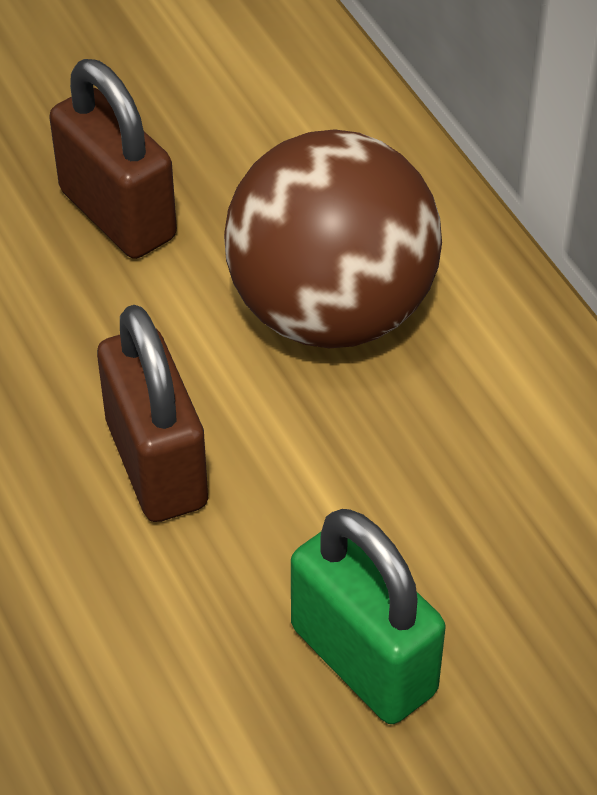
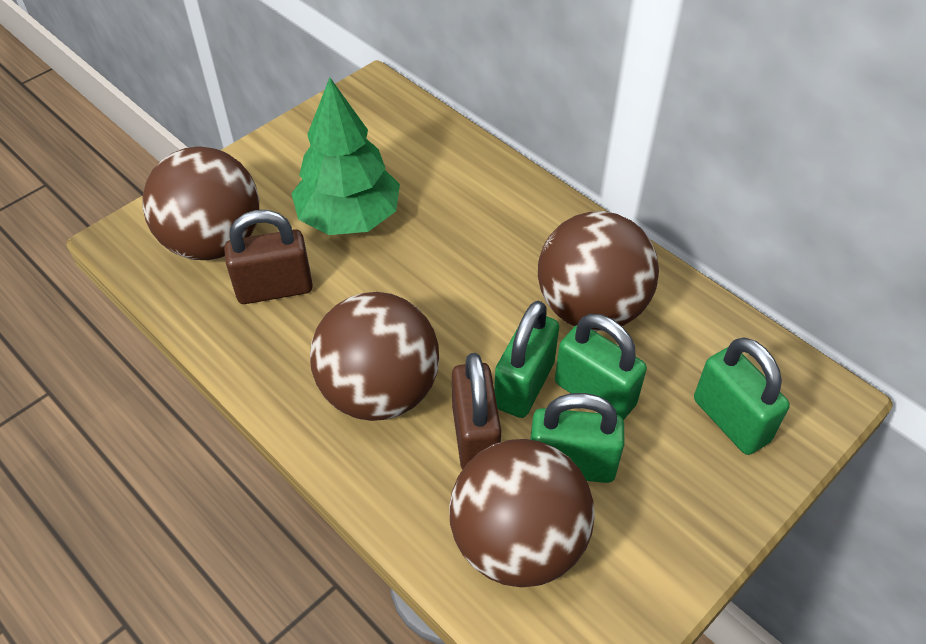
brown ball: [224,129,442,348] = 1 -> [143,146,259,260] [310,292,439,421] [449,439,595,587] [538,211,659,331] = 4
green padlock: [291,509,446,724] = 1 -> [494,301,559,418] [530,393,624,483] [555,314,647,420] [694,337,790,455] = 4
green tree: none = 0 -> [291,77,400,235] = 1

